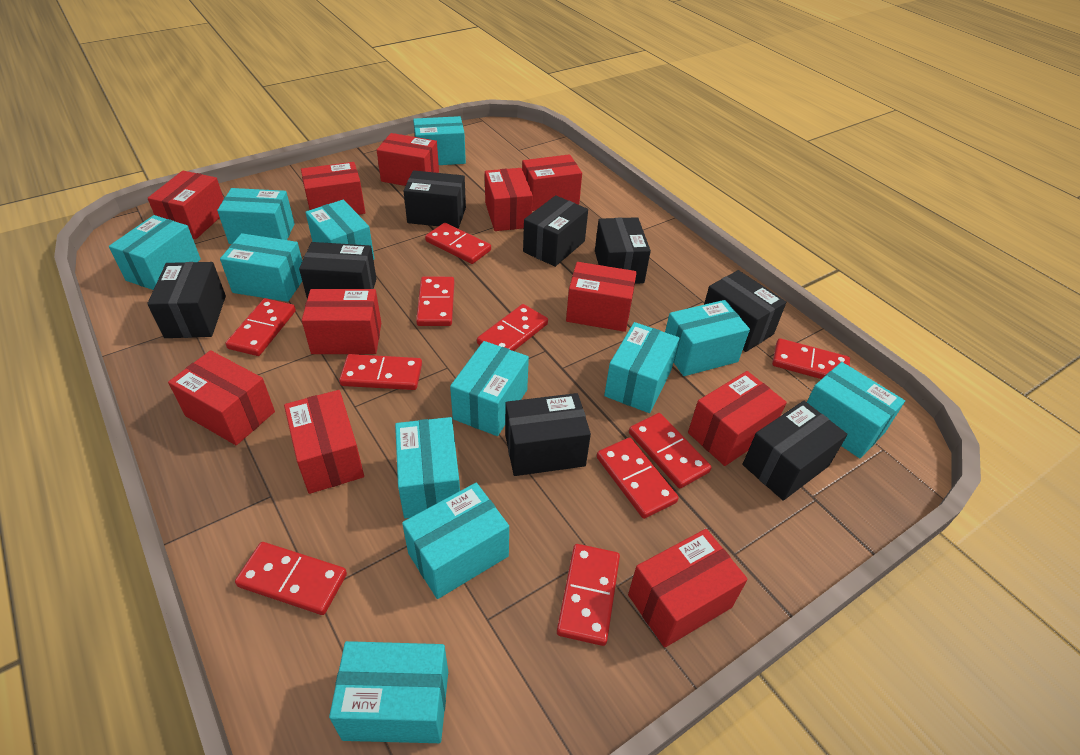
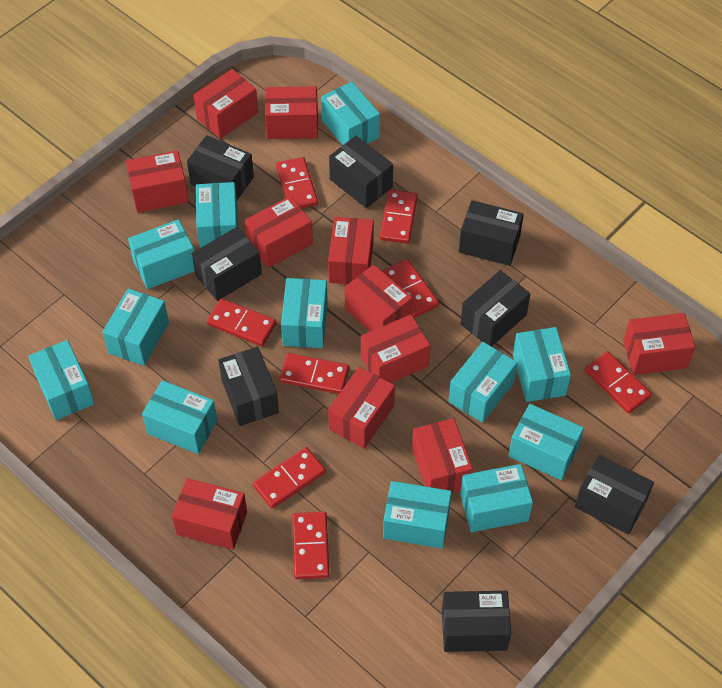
red domino: [225,298,296,356] [235,542,347,615] [339,354,422,390] [416,277,454,326] [425,223,491,264] [477,304,548,351] [557,544,620,646] [597,438,679,519] [629,413,711,488] [772,338,850,379] = 10 -> [207,298,276,346] [253,447,326,509] [276,157,318,208] [280,353,349,394] [292,512,330,579] [380,190,418,244] [382,259,439,318] [585,351,652,414] = 8

